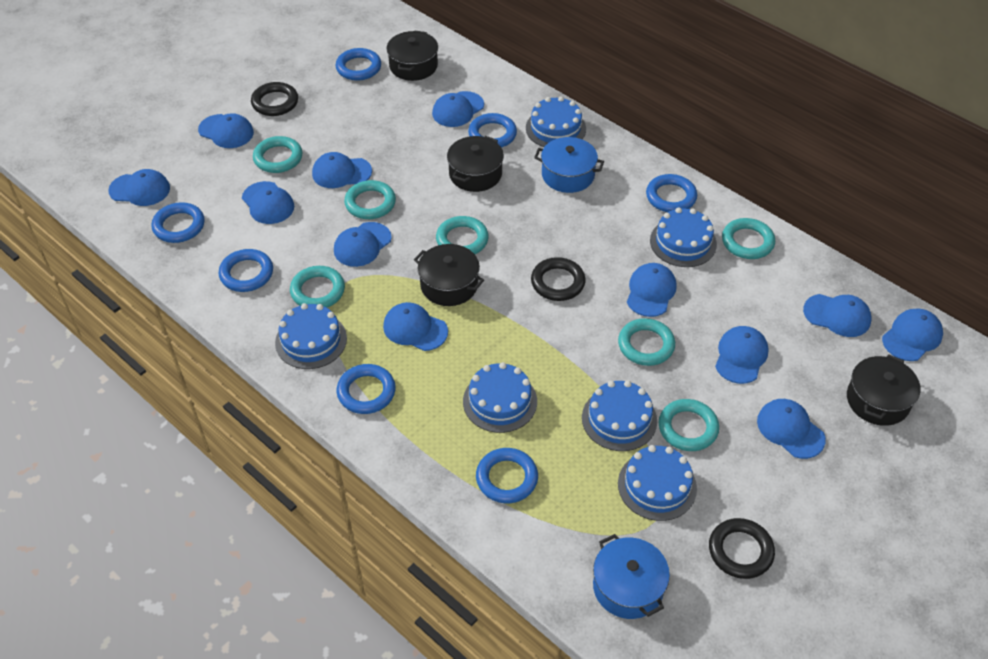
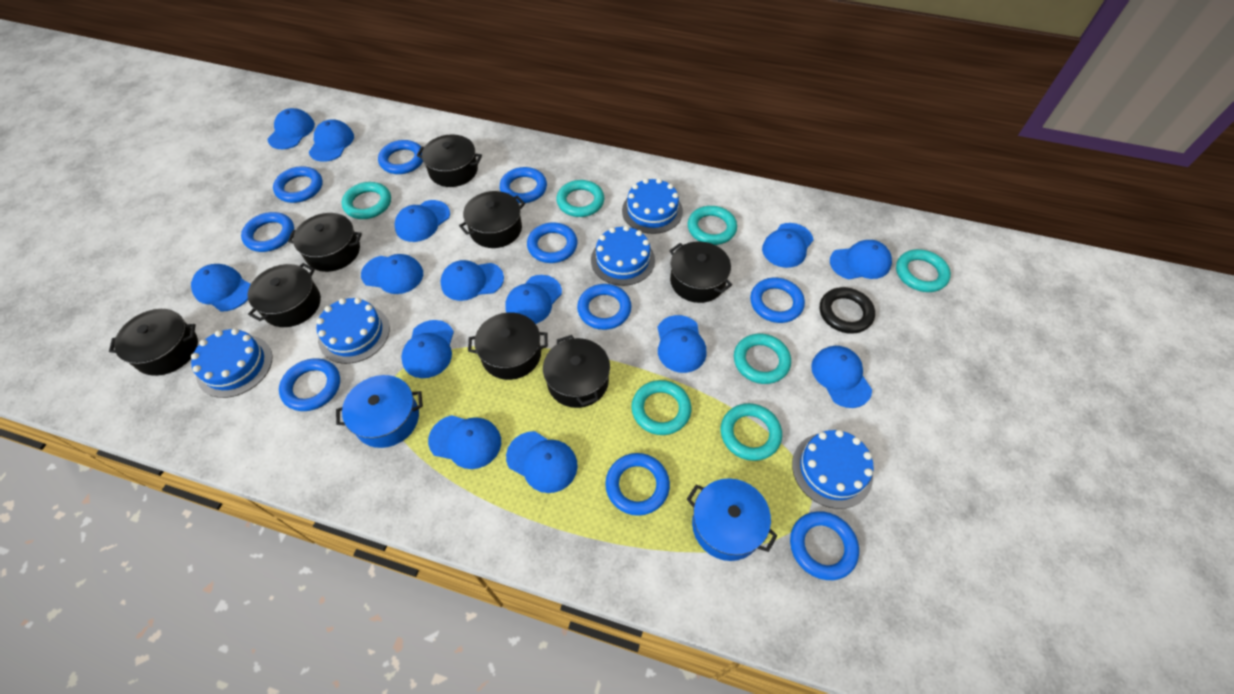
black pot: [387,31,438,81] [414,244,484,306] [447,136,504,192] [847,354,921,426] = 4 -> [109,309,198,376] [247,263,321,327] [288,213,362,272] [417,134,482,187] [459,191,525,248] [468,312,548,380] [543,335,610,408] [669,241,732,303] = 8
black ring: [251,82,298,116] [531,257,585,301] [709,518,775,579] = 3 -> [820,287,875,334] = 1
blue cake: [275,303,347,369] [463,362,537,433] [526,96,586,147] [582,380,657,451] [618,445,697,521] [650,207,717,267] = 6 -> [191,329,273,398] [316,298,390,364] [591,226,655,286] [622,178,683,234] [792,430,874,509] = 5
blue cap: [108,169,170,206] [198,113,254,148] [242,181,294,224] [312,152,372,188] [334,222,392,267] [383,302,448,351] [432,91,484,127] [627,263,677,317] [715,326,769,384] [757,399,826,459] [803,294,871,337] [882,309,943,361] = 12 -> [191,264,251,311] [268,108,315,149] [309,119,354,162] [361,254,423,294] [395,200,450,242] [401,320,454,378] [428,415,501,469] [440,260,504,301] [505,275,562,324] [506,431,578,493] [657,315,707,373] [762,223,814,268] [811,346,872,408] [830,240,892,279] = 14
blue ring: [151,202,205,243] [219,249,273,292] [336,48,381,81] [337,364,396,414] [468,113,517,148] [476,448,538,503] [646,174,697,212] = 7 -> [241,212,294,252] [273,166,323,203] [279,358,340,411] [378,140,423,174] [500,167,547,203] [527,223,577,263] [577,284,632,330] [605,453,670,516] [750,277,805,323] [790,511,859,580] = 10

